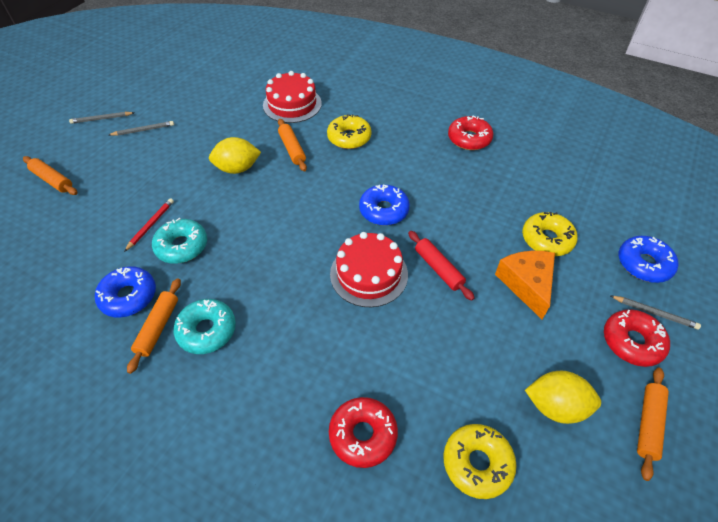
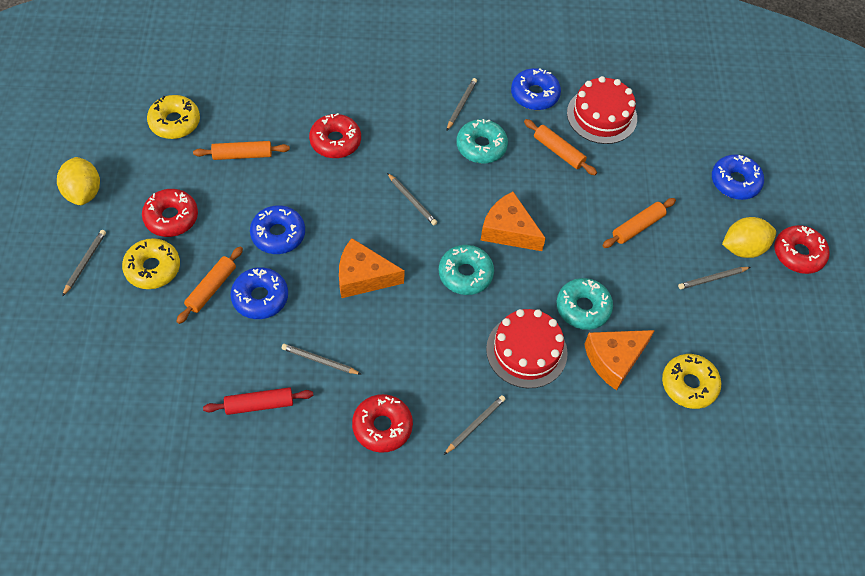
blue donut: [95,266,156,318] [359,184,410,226] [619,236,678,283] = 3 -> [230,267,288,319] [250,205,305,254] [511,68,561,110] [712,154,764,200] = 4
grey pencil: [69,112,135,124] [109,121,174,136] [611,296,701,330] = 3 -> [62,230,106,296] [282,344,361,374] [387,173,437,226] [444,395,506,455] [447,78,477,130] [678,267,751,289] = 6
orange cheese: [495,251,555,319] = 1 -> [339,238,405,298] [480,192,546,251] [584,330,655,390] = 3
red donut: [329,397,398,468] [448,116,493,150] [604,309,670,367] = 3 -> [142,189,198,237] [309,113,361,158] [352,394,413,453] [774,225,830,274] = 4
red pencil: [124,198,174,252] = 1 -> none = 0
turquoise donut: [152,218,207,264] [173,299,236,354] = 2 -> [439,245,494,295] [456,119,508,163] [557,278,613,330] = 3

